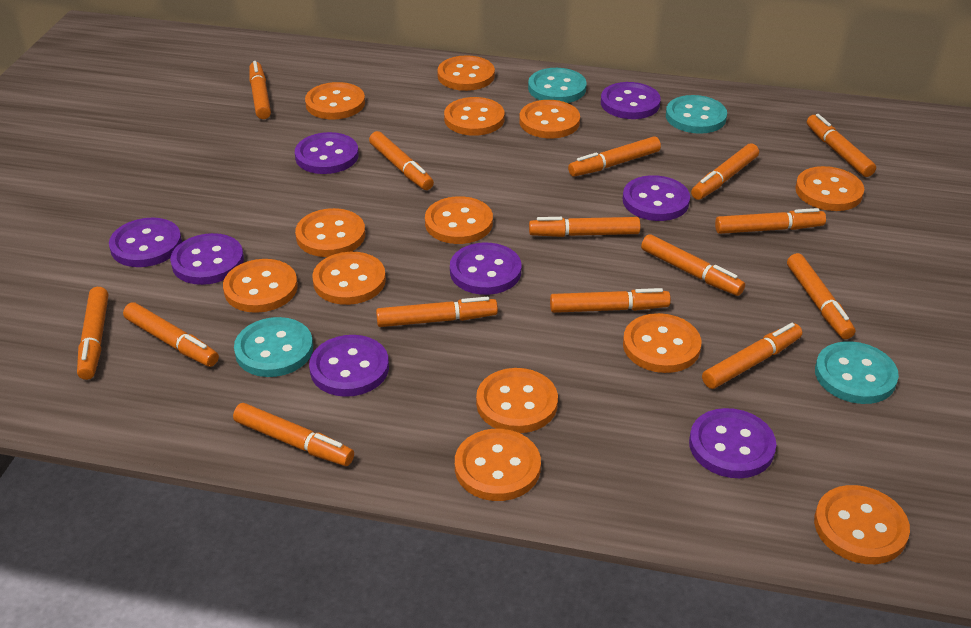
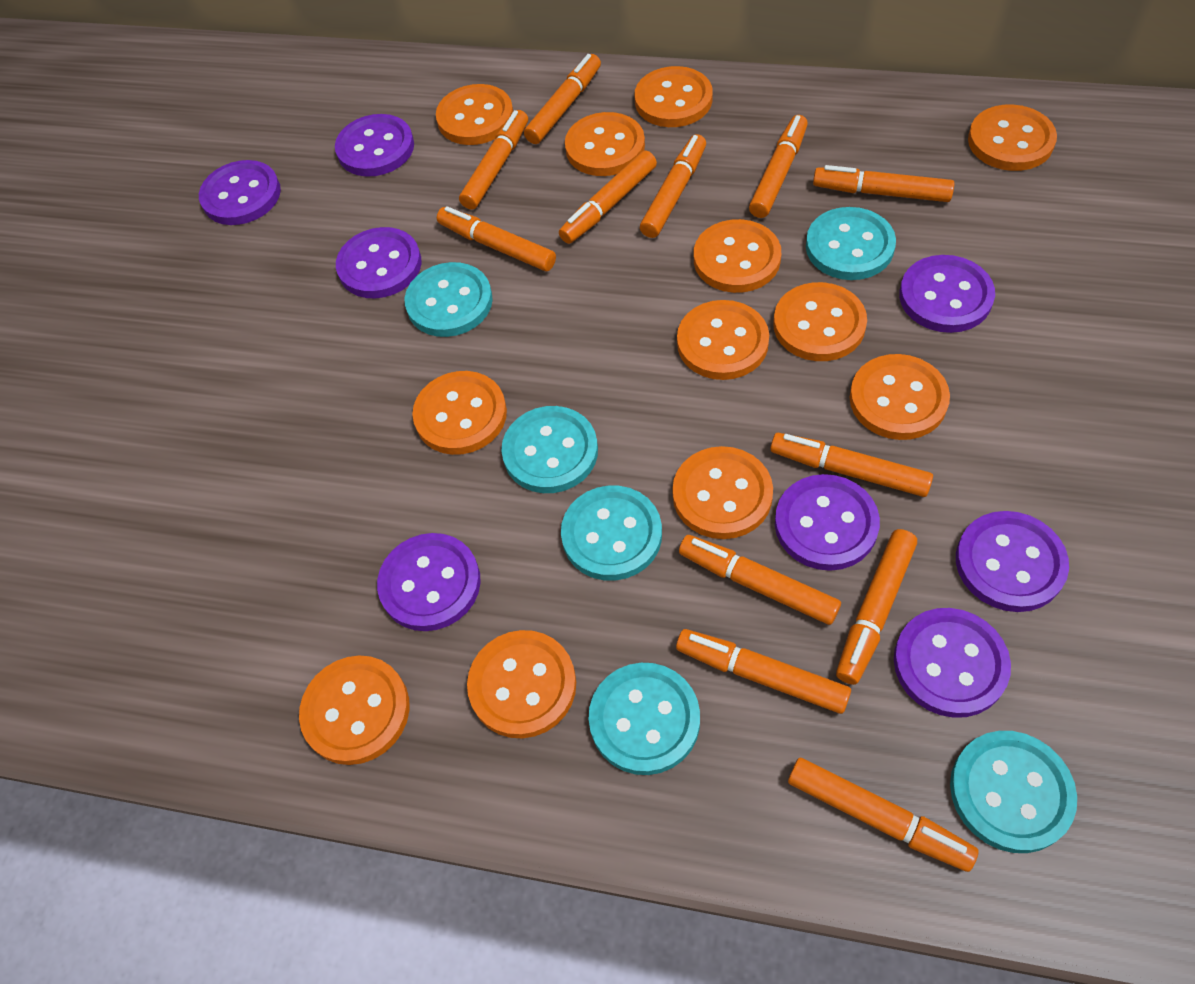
orange button: [223,259,298,313] [295,208,365,257] [305,82,365,119] [312,252,386,305] [425,196,493,244] [437,55,495,91] [444,97,504,136] [455,429,541,501] [476,368,558,433] [519,100,580,138] [623,313,701,373] [795,166,864,211] [814,485,910,564] = 13 -> [299,655,409,765] [412,371,507,455] [436,84,513,145] [467,630,576,739] [565,112,645,176] [635,66,713,127] [672,446,773,539] [677,300,769,380] [694,219,781,293] [773,282,867,361] [850,354,950,440] [968,104,1057,171] = 12
orange marker: [77,287,108,380] [123,303,219,367] [233,403,354,466] [249,61,271,119] [369,131,434,190] [376,297,498,327] [529,217,641,237] [550,288,671,313] [568,136,661,177] [641,234,745,296] [691,143,759,200] [702,323,802,389] [715,208,826,234] [787,253,855,339] [807,114,876,177] = 15 -> [437,206,556,272] [459,110,528,210] [524,54,601,144] [559,151,657,244] [640,134,706,238] [676,629,851,714] [679,535,841,625] [749,115,808,218] [770,433,933,497] [788,758,978,872] [813,165,954,202] [836,529,917,685] = 12
turquoise button: [234,317,313,377] [528,68,587,103] [666,95,727,134] [815,341,899,404] = 4 -> [405,262,493,337] [502,406,598,493] [561,486,662,581] [589,663,700,775] [806,207,896,280] [950,731,1077,853] = 6

